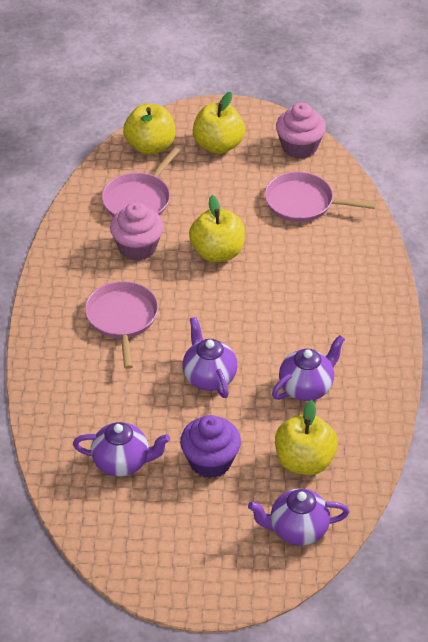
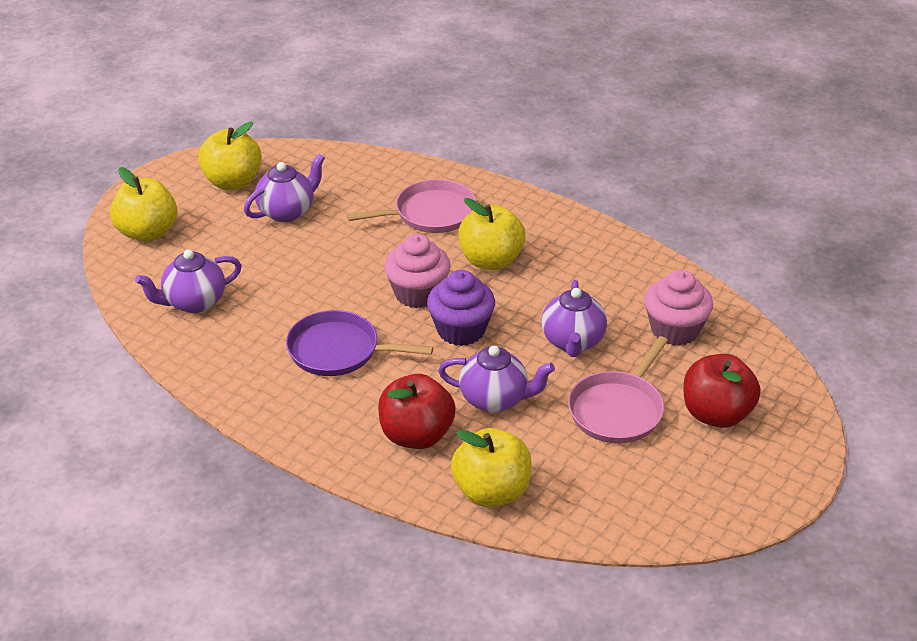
pink pan: [85,281,158,369] [102,147,180,217] [265,172,376,222] = 3 -> [347,179,477,233] [568,336,668,444] = 2
purple pan: none = 0 -> [286,310,433,376] = 1
red apple: none = 0 -> [378,374,456,449] [684,354,761,428] = 2

